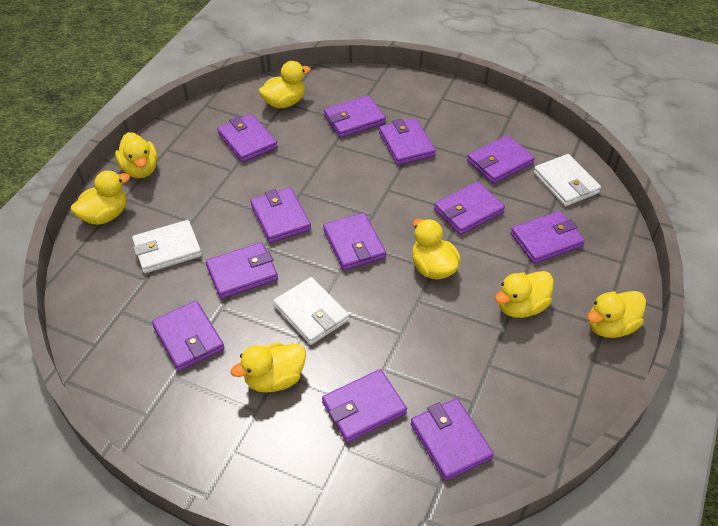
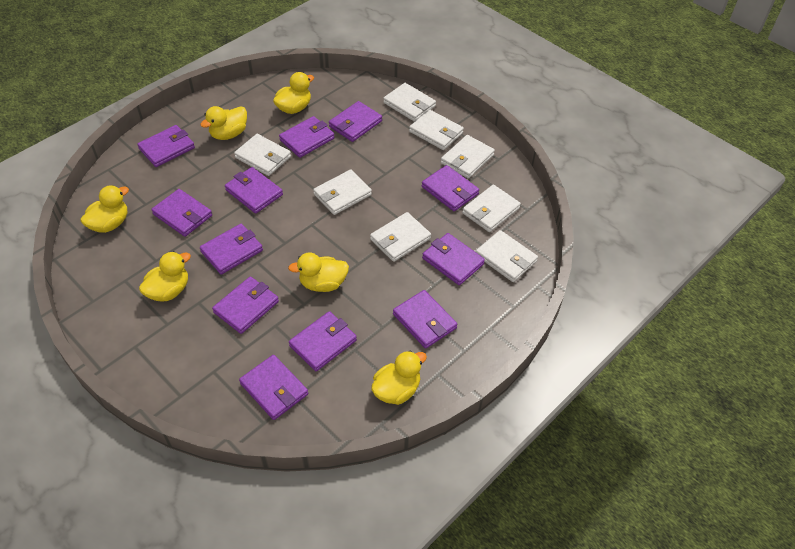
white wallet: [132,220,202,273] [273,277,349,345] [533,154,601,206] = 3 -> [234,134,291,176] [313,169,372,215] [370,212,431,262] [383,83,436,122] [409,109,464,150] [441,135,495,179] [462,185,521,232] [476,230,538,282] = 8
yellow duck: [71,170,130,225] [115,132,157,178] [231,343,306,393] [259,61,311,108] [412,219,461,280] [495,271,554,318] [587,291,646,338] = 7 -> [80,185,129,233] [139,251,191,301] [200,106,247,140] [273,72,314,114] [288,253,349,292] [371,351,427,405] = 6

